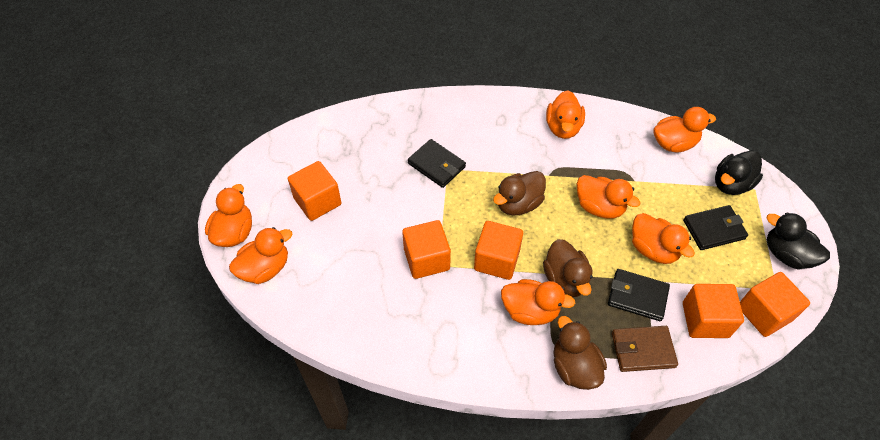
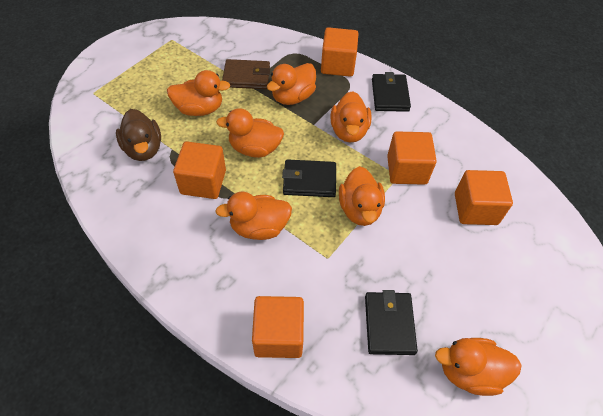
black duck: [715,150,763,195] [767,212,830,270] = 2 -> none = 0
brown duck: [493,171,546,215] [543,239,593,297] [554,316,607,390] = 3 -> [116,109,161,161] = 1

